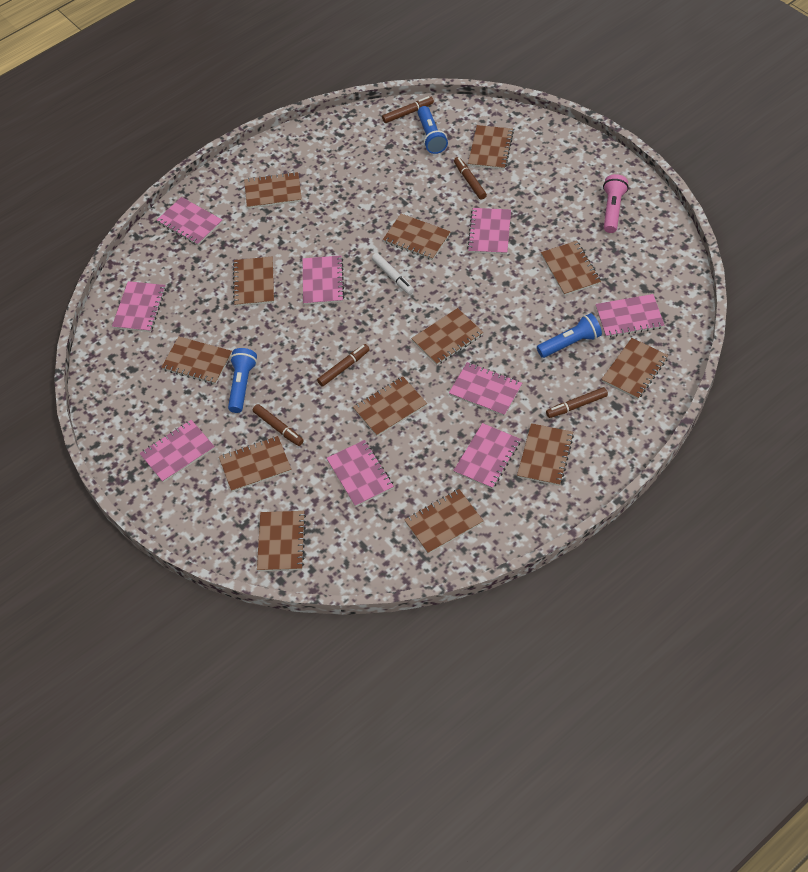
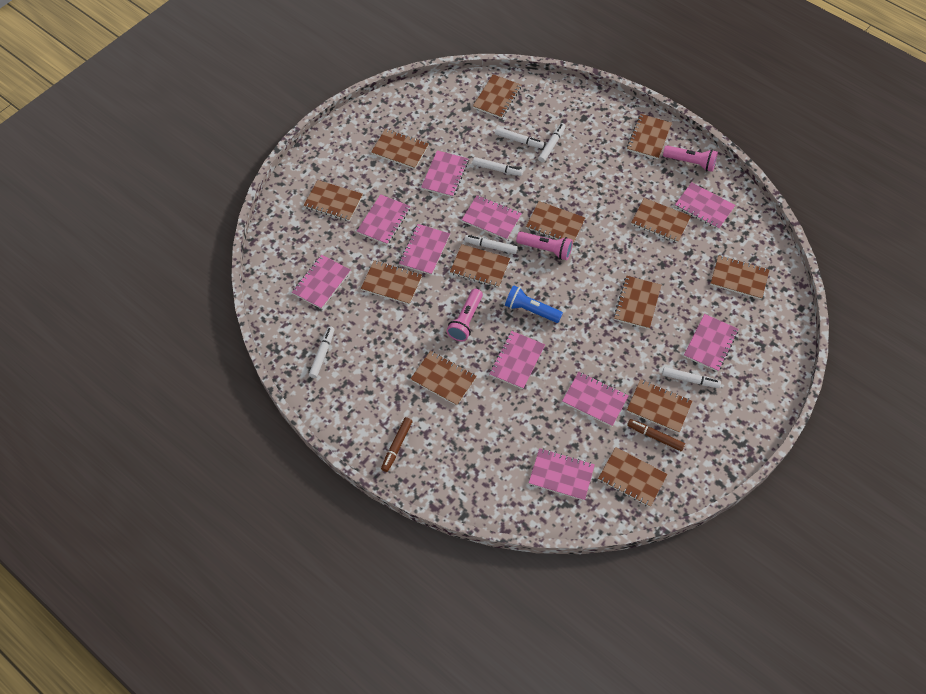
blue flashlight: [228,348,257,413] [418,106,448,154] [537,313,602,358] = 3 -> [505,285,563,323] = 1
brown marker: [253,404,304,446] [317,344,370,387] [382,96,434,123] [454,157,487,200] [546,387,608,418] = 5 -> [381,417,412,472] [627,419,685,451] = 2
pink flashlight: [603,174,629,233] = 1 -> [447,289,483,341] [516,232,573,260] [663,145,718,172] = 3
pink notebook: [112,281,166,332] [140,420,215,483] [156,197,222,245] [303,256,344,305] [326,440,394,507] [449,362,522,416] [453,423,521,489] [467,208,511,254] [596,294,665,338] = 9 -> [292,255,351,309] [357,194,411,245] [399,224,450,275] [421,150,469,197] [462,195,522,240] [489,331,545,389] [529,448,595,501] [562,372,629,427] [675,182,735,230] [684,314,738,372] = 10
white marker: [372,253,414,295] = 1 -> [309,326,335,378] [464,235,518,254] [472,157,523,176] [495,127,544,149] [538,123,566,162] [662,367,721,388] = 6

